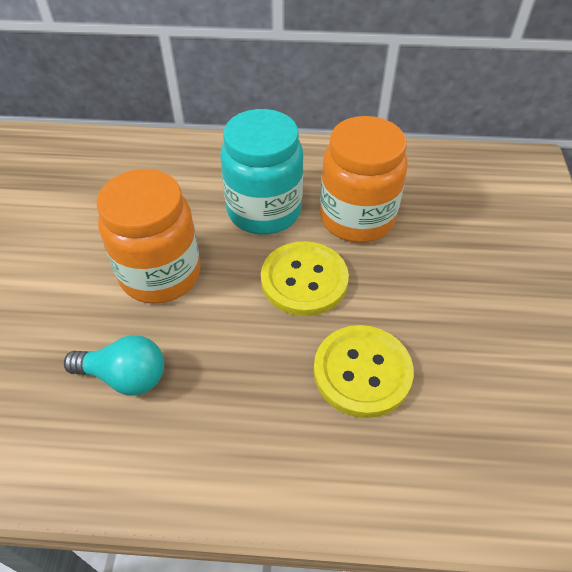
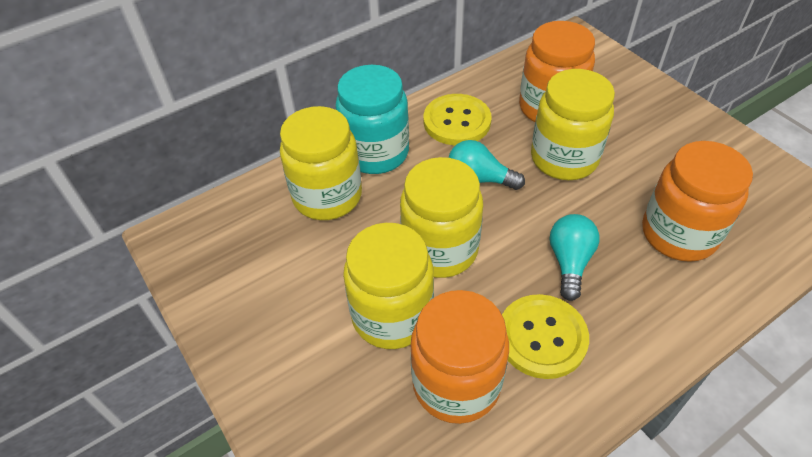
orange jar: [97,169,201,304] [320,116,407,243] = 2 -> [410,290,509,424] [519,21,595,122] [642,141,753,262] = 3
turquoise light bulb: [64,335,164,396] = 1 -> [449,140,525,190] [550,214,599,301] = 2
yellow jar: none = 0 -> [280,106,362,220] [343,223,434,349] [400,157,483,278] [531,69,615,180] = 4

